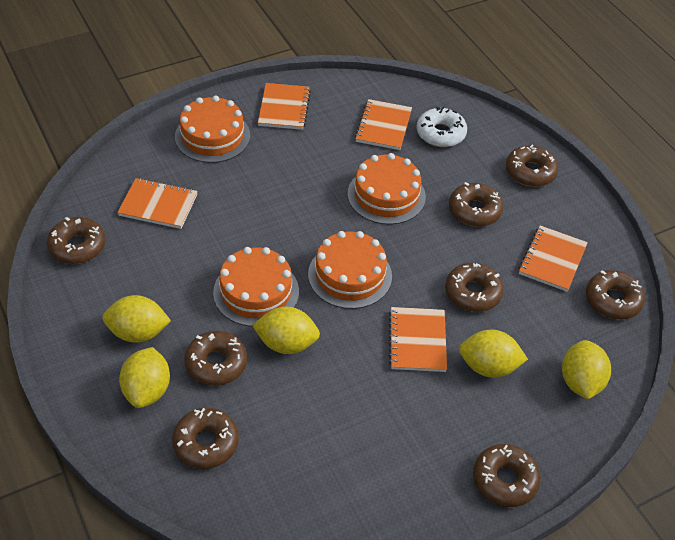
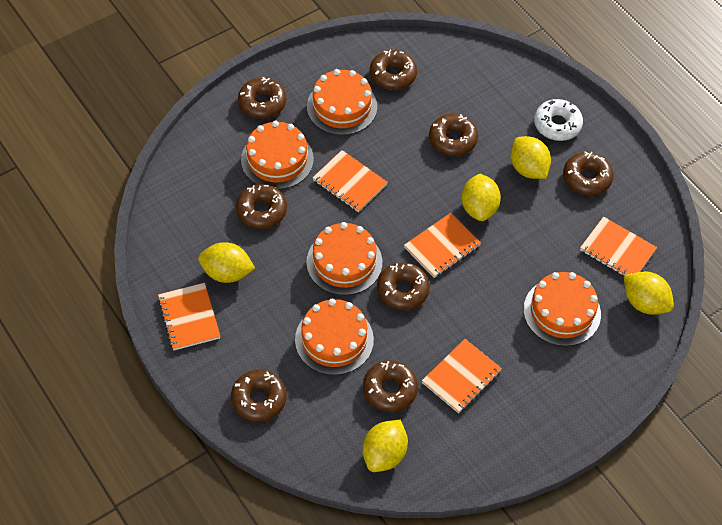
orange cake: [175,96,250,163] [213,247,299,327] [308,231,392,309] [348,153,426,225] = 4 -> [241,121,314,190] [295,299,374,375] [306,222,382,295] [307,69,377,135] [523,272,601,346] = 5

